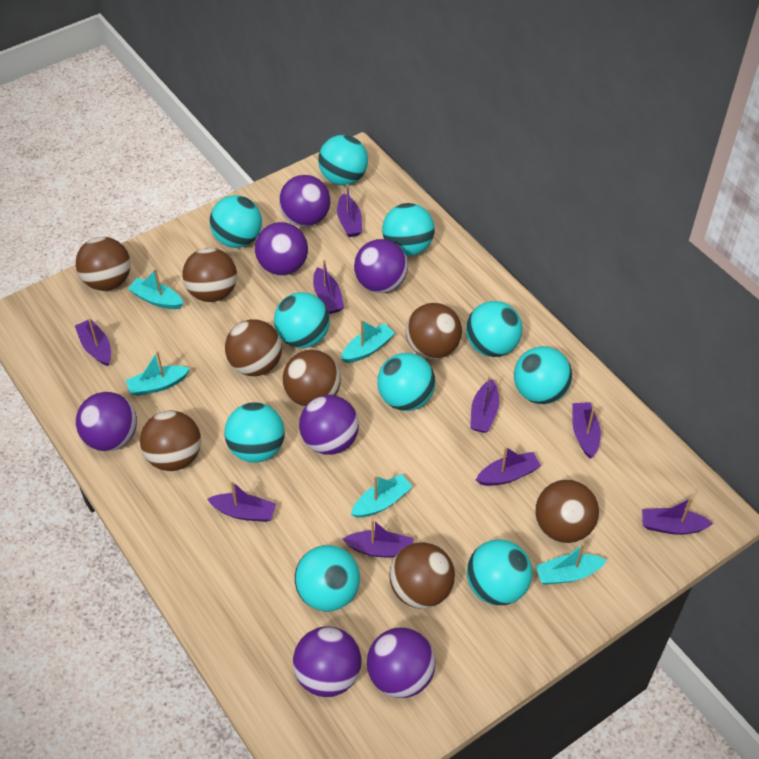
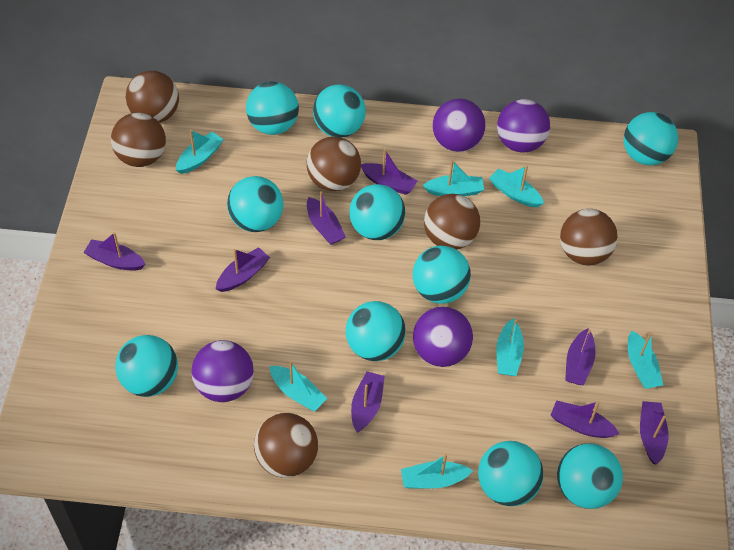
brown ball: [76,237,131,291] [140,411,201,471] [182,248,237,302] [225,319,282,376] [283,350,341,407] [389,542,455,609] [406,303,462,359] [535,480,599,543] = 8 -> [111,113,166,167] [126,71,179,123] [254,413,318,478] [307,136,361,191] [424,194,480,250] [560,209,618,265] = 6
purple ball: [76,392,137,451] [255,222,308,276] [279,175,330,227] [293,626,361,697] [299,395,359,455] [354,239,408,293] [367,628,436,698] = 7 -> [191,340,254,402] [413,307,473,367] [433,99,486,152] [497,99,550,153] = 4
purple boat: [75,319,111,366] [207,481,276,522] [313,260,344,314] [337,184,362,237] [342,519,414,557] [470,376,499,433] [476,447,541,486] [572,402,601,458] [642,497,713,535] = 9 -> [83,232,146,271] [216,247,270,292] [307,191,346,245] [351,372,385,432] [361,149,417,195] [550,400,619,438] [565,328,596,386] [640,401,669,465] = 8
turquoise boat: [126,351,190,396] [128,269,184,309] [341,320,395,363] [351,474,413,518] [535,543,607,585] = 5 -> [176,130,224,174] [270,361,327,411] [401,454,473,489] [423,160,484,196] [489,166,544,207] [496,318,524,376] [628,330,663,389] = 7

